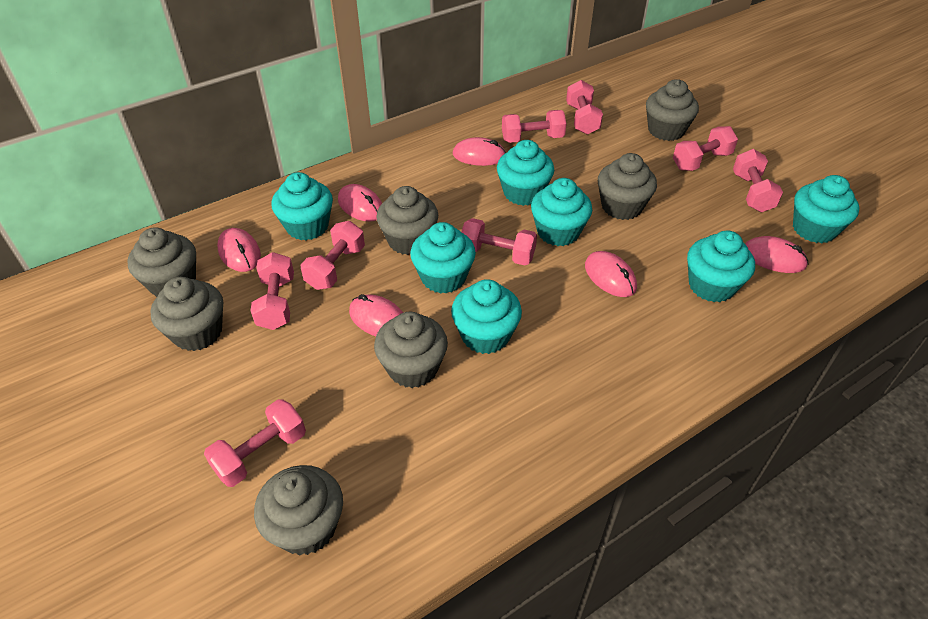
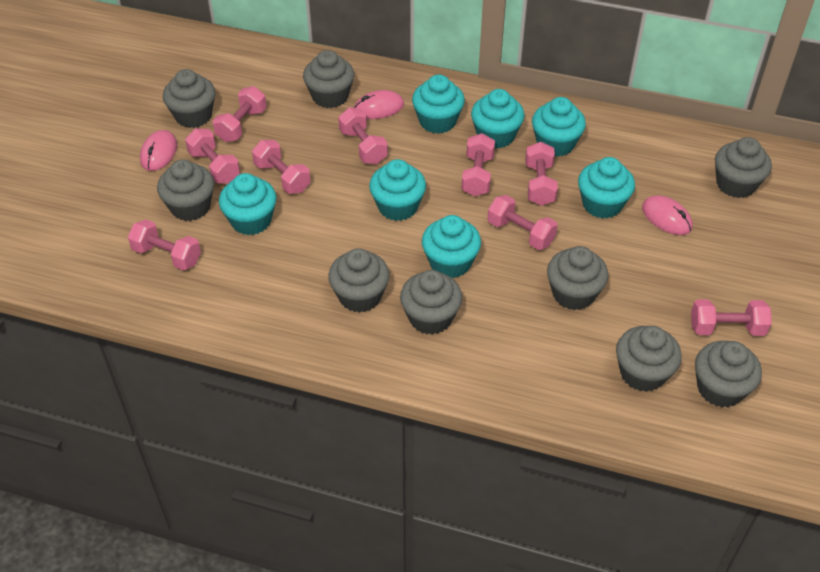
grey cupcake: [127,227,196,297] [150,277,223,351] [254,465,343,555] [374,312,448,388] [376,186,438,255] [598,153,657,220] [646,79,699,141] = 7 -> [157,159,214,221] [163,69,216,128] [303,50,354,108] [328,248,390,313] [400,270,462,335] [547,246,608,310] [616,326,682,392] [695,341,762,408] [715,137,772,198] = 9
pink dumbbell: [204,399,306,487] [250,252,294,330] [300,221,365,290] [462,218,537,266] [502,110,566,143] [566,80,603,135] [673,126,738,171] [733,149,783,212] = 8 -> [128,219,201,270] [185,128,240,183] [213,86,267,142] [252,140,311,194] [338,107,388,164] [461,133,495,196] [488,195,558,250] [525,142,558,206] [691,299,772,336] = 9
pink mouse: [217,228,261,272] [338,184,382,222] [349,294,403,336] [453,137,506,166] [585,251,637,297] [745,236,809,273] = 6 -> [140,130,177,171] [354,90,404,119] [642,195,693,235] = 3

